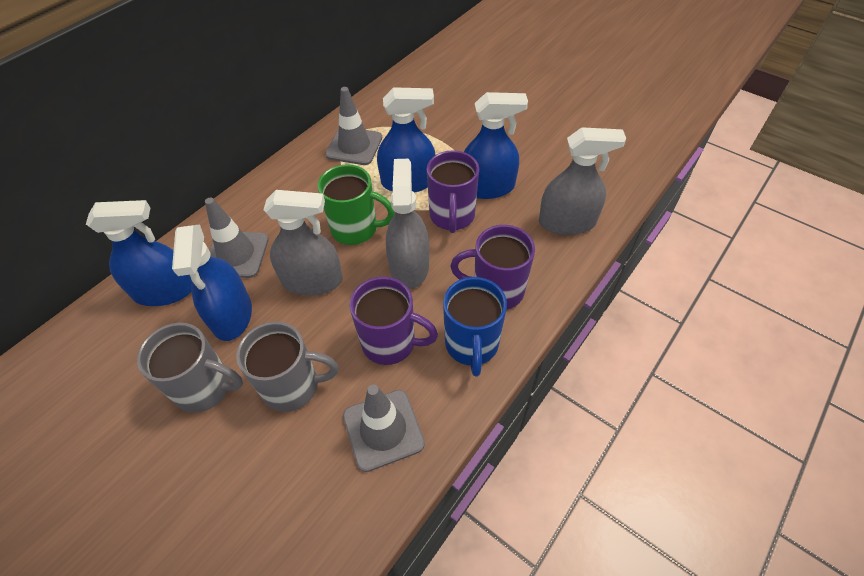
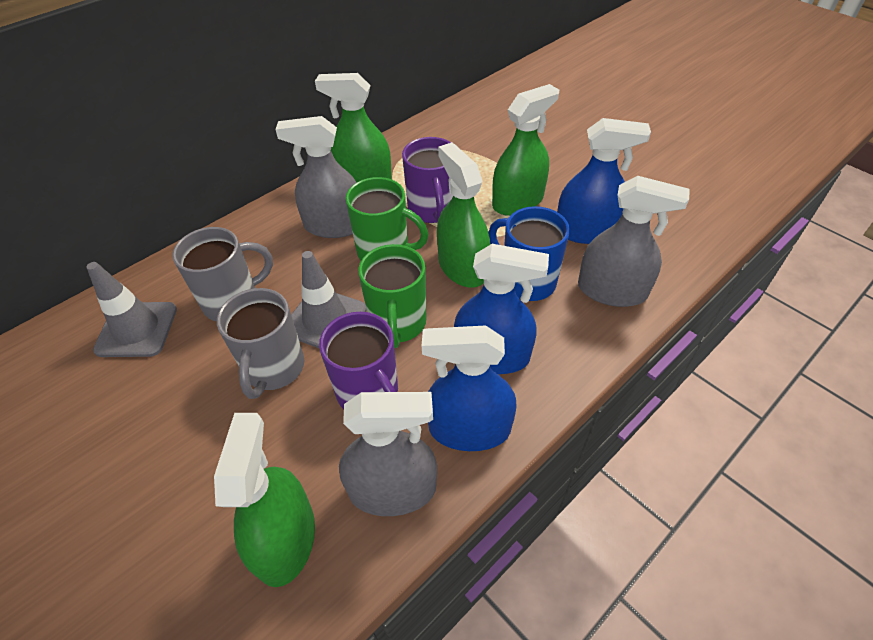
blue spray bottle: [86,200,192,306] [172,224,252,341] [377,87,435,193] [464,92,528,199] = 4 -> [422,326,517,451] [454,244,549,374] [557,118,651,244] = 3
green mug: [318,164,395,245] = 1 -> [345,177,429,260] [358,244,427,348] = 2
green spray bottle: none = 0 -> [214,413,315,587] [315,73,392,182] [437,142,490,287] [492,84,559,216] = 4
grey traffic cone: [205,197,269,278] [325,87,382,165] [343,385,425,472] = 3 -> [87,262,177,357] [291,251,366,348] = 2
purple mug: [350,277,438,365] [427,150,479,233] [450,225,535,310] = 3 -> [319,312,398,409] [402,137,453,223] = 2

